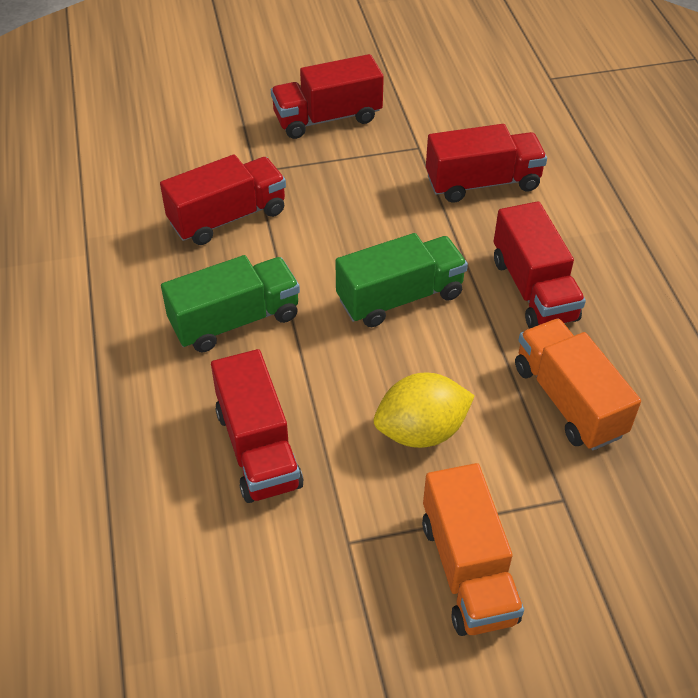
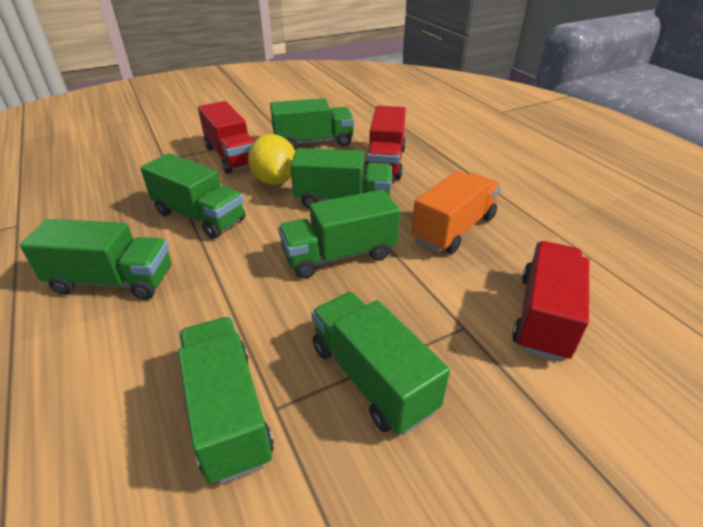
green truck: [161,255,300,352] [335,233,468,327] = 2 -> [20,219,171,300] [140,153,245,239] [178,317,274,484] [270,98,354,150] [278,189,400,279] [290,148,392,209] [311,292,450,435] = 7
orange truck: [422,463,524,636] [515,318,641,450] = 2 -> [411,171,501,254] = 1
red truck: [160,155,286,245] [211,349,304,503] [271,54,384,139] [426,124,547,203] [494,201,586,329] = 5 -> [198,101,254,174] [364,106,406,180] [512,241,589,362] = 3

